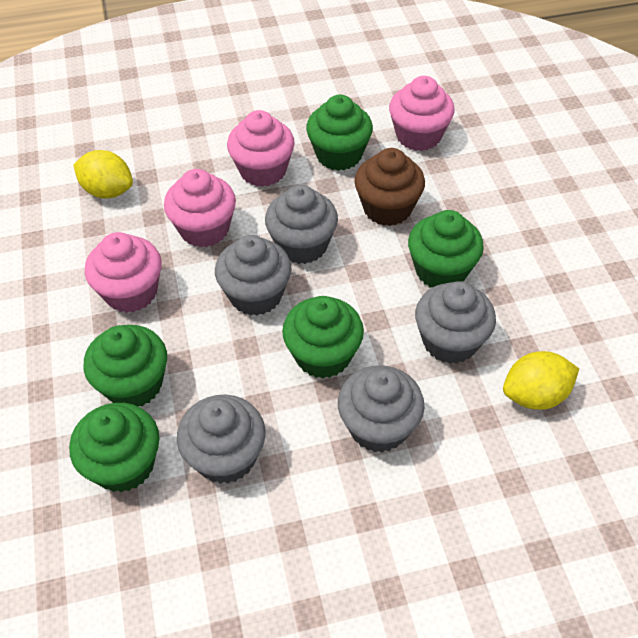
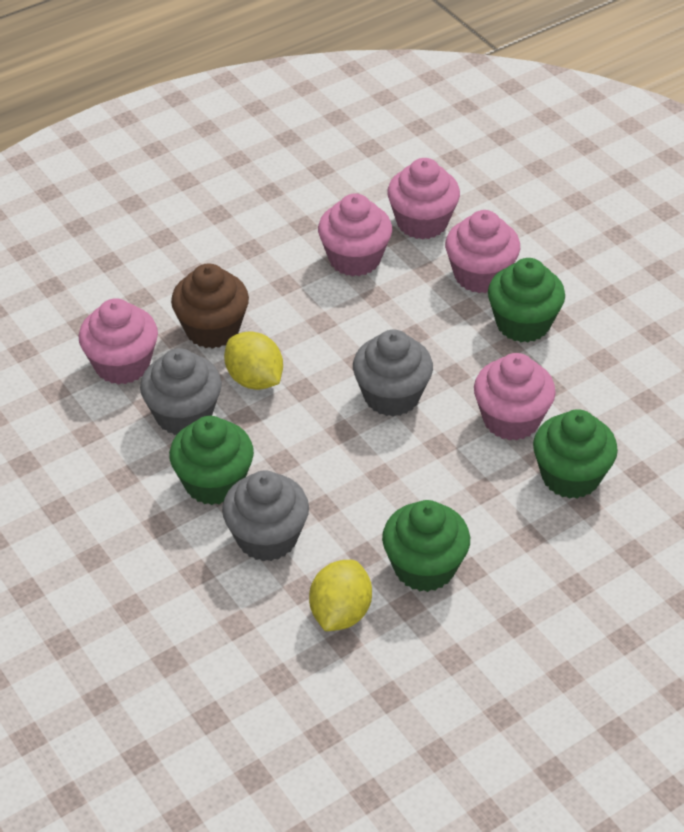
green cupcake: [69,403,160,492] [83,325,167,406] [282,296,364,378] [306,95,373,171] [408,210,484,287] = 5 -> [169,416,254,505] [382,500,470,592] [488,258,565,342] [533,409,618,499] = 4
grey cupcake: [177,395,266,484] [215,235,292,316] [265,185,338,264] [338,365,425,453] [415,281,496,364] = 5 -> [140,348,222,435] [222,470,309,561] [353,330,433,417] = 3
pink cupcake: [85,232,162,313] [164,169,236,247] [227,110,295,187] [389,76,454,151] = 4 -> [79,298,158,385] [318,193,392,276] [387,158,460,240] [445,210,520,293] [474,353,556,440] = 5

